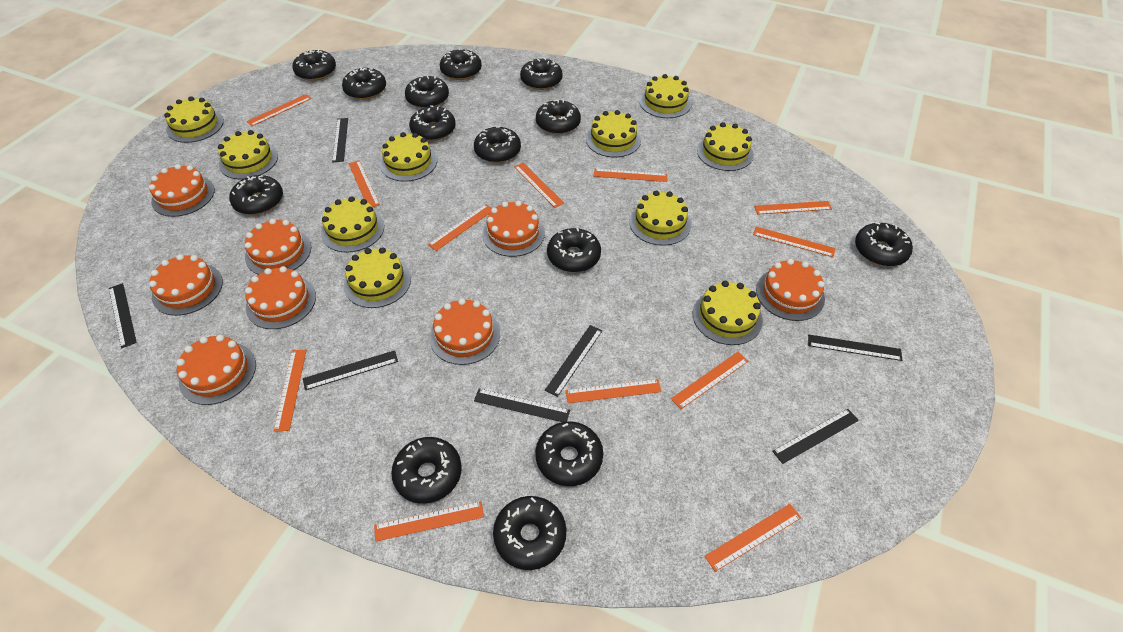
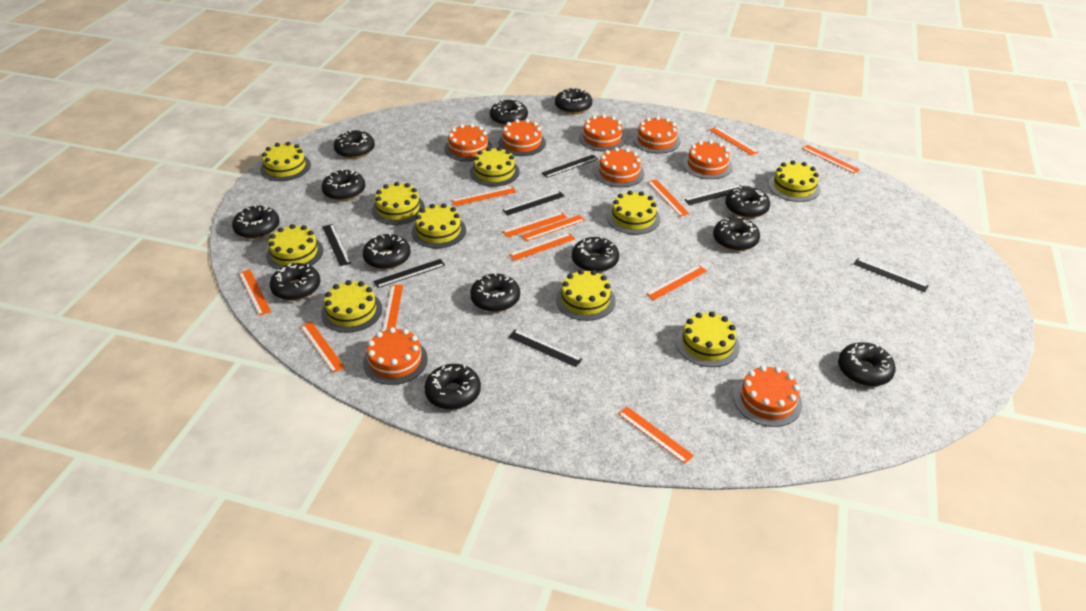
black donut: [229,175,283,215] [293,49,336,81] [342,67,386,100] [391,437,462,504] [405,76,449,108] [409,105,456,141] [440,49,482,80] [474,126,521,163] [493,496,566,570] [520,58,563,90] [535,421,603,486] [536,100,581,134] [547,228,601,272] [855,222,913,266] = 14 -> [232,205,280,239] [270,263,321,301] [321,169,365,201] [334,130,375,159] [363,233,411,270] [424,364,481,410] [470,273,520,312] [490,99,528,126] [555,87,592,114] [572,236,619,273] [713,217,760,251] [725,186,770,218] [838,342,896,387] = 13

